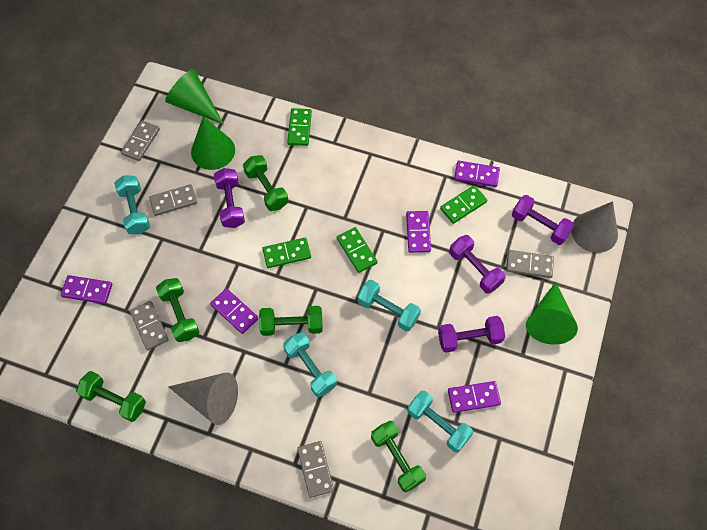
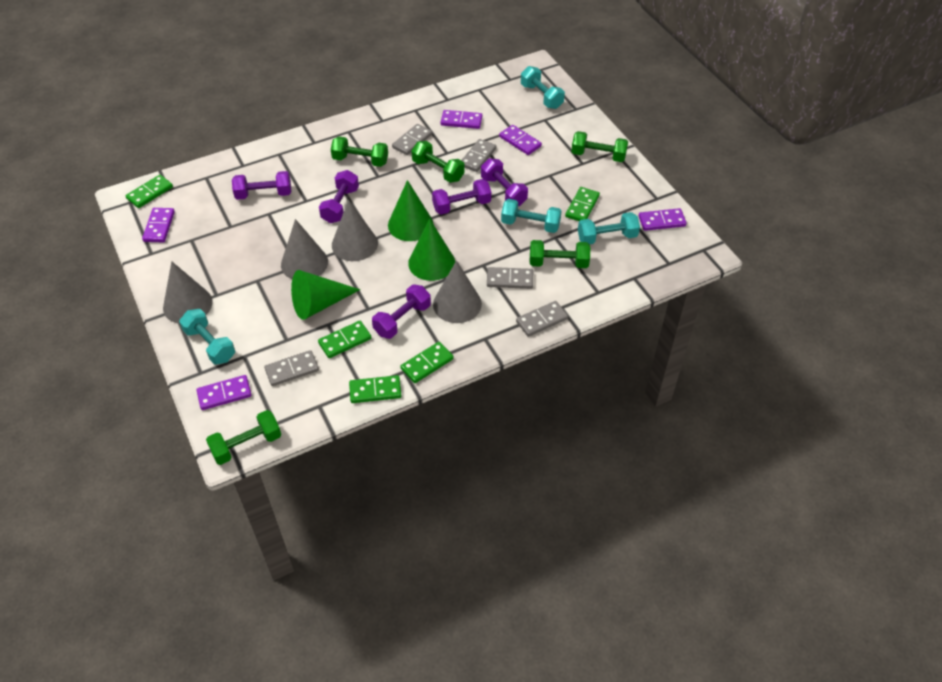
green domino: [263,238,311,268] [287,108,312,146] [337,227,378,273] [440,185,487,224] = 4 -> [126,175,173,208] [318,321,371,358] [349,375,401,403] [400,342,453,383] [565,187,600,221] = 5
grey cone: [168,373,238,425] [571,201,618,253] = 2 -> [163,261,213,324] [281,219,328,279] [332,200,378,261] [433,261,482,323] = 4
purple dumbbell: [214,168,245,228] [438,316,505,353] [449,235,506,294] [512,195,574,245] = 4 -> [232,171,291,200] [319,170,359,223] [372,284,431,339] [432,179,491,215] [481,159,528,206] = 5

